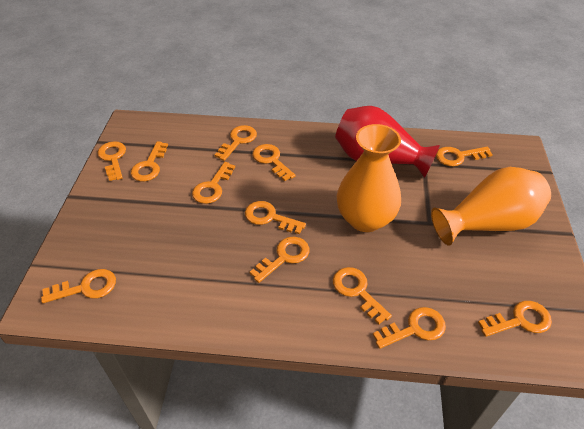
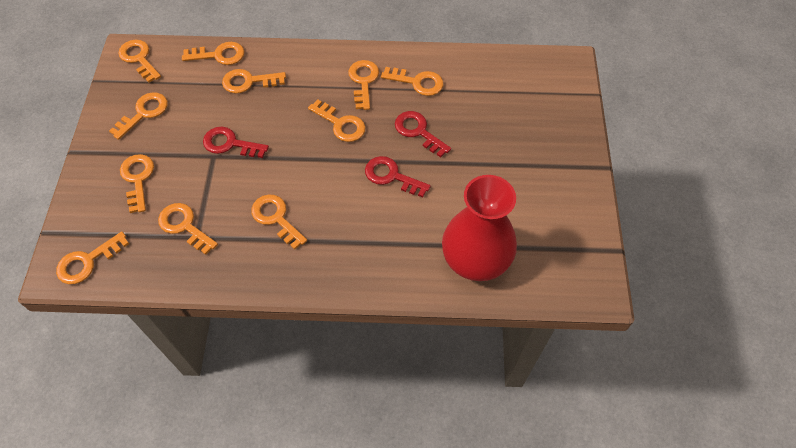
orange key: [41,269,116,303] [98,141,126,181] [131,141,168,181] [192,162,235,204] [215,125,257,161] [245,201,306,234] [250,237,310,283] [252,144,296,181] [333,267,392,324] [373,307,446,349] [436,147,493,166] [478,301,552,337] = 12 -> [56,231,129,284] [109,92,168,140] [118,40,161,83] [120,154,154,213] [158,203,218,255] [182,42,244,65] [222,69,286,94] [251,194,307,250] [308,100,366,142] [348,60,379,110] [381,67,443,96] = 11
orange vase: [336,124,401,232] [431,167,551,246] = 2 -> none = 0
red key: none = 0 -> [203,127,269,158] [365,156,431,197] [395,111,451,158] = 3

